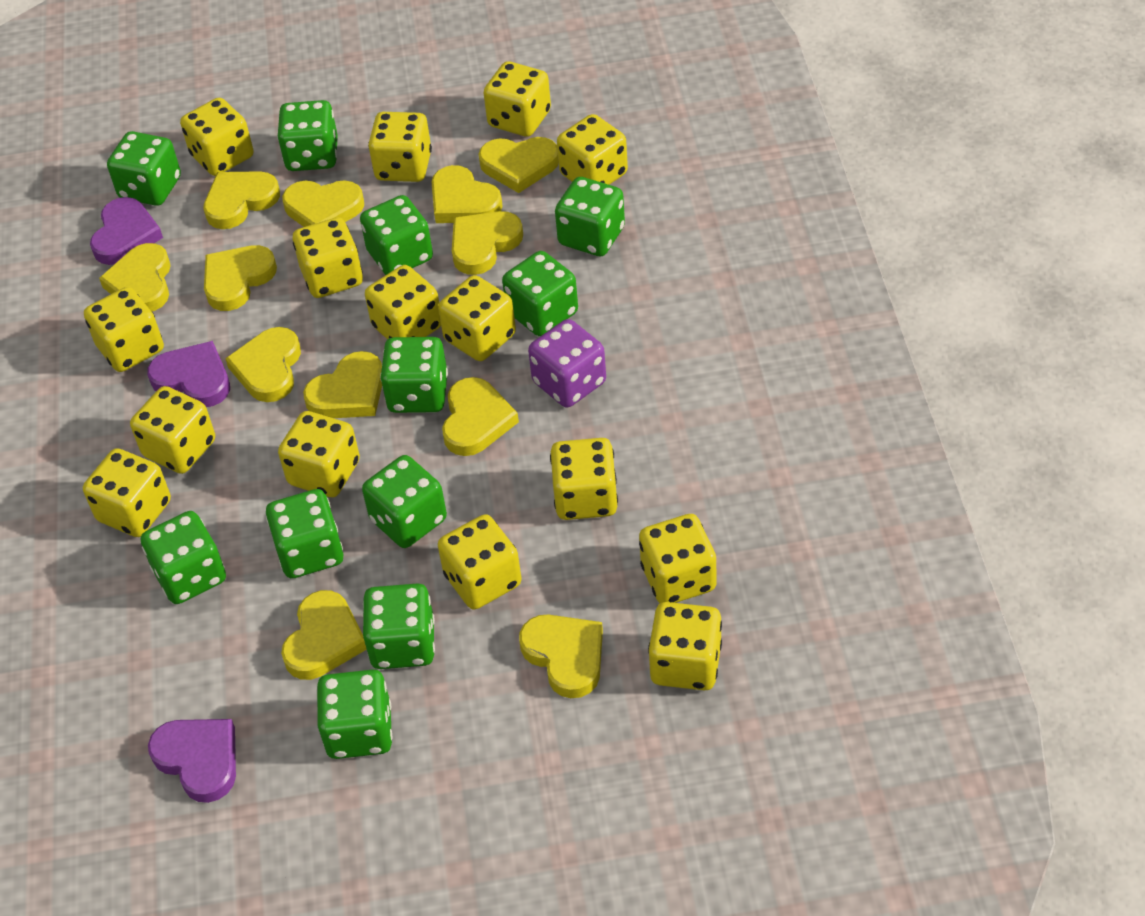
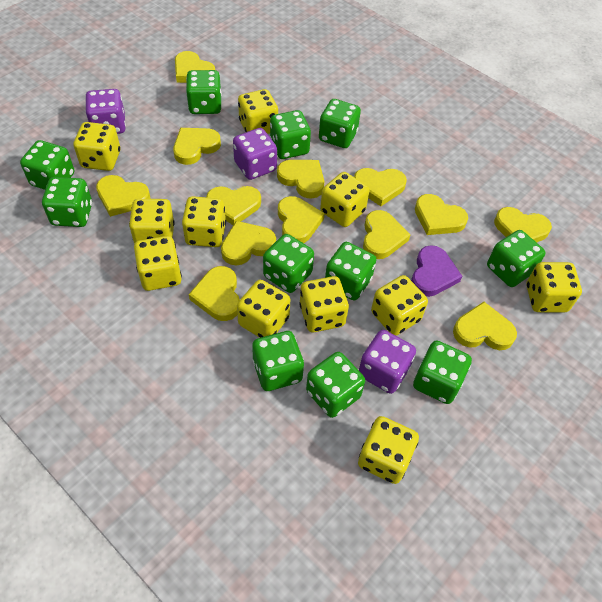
purple dice: [528,319,606,408] = 1 -> [85,89,126,134] [233,128,277,180] [359,330,416,394] = 3
purple heart: [90,197,163,265] [147,341,230,407] [148,719,236,803] = 3 -> [411,245,462,297] = 1
yellow dice: [83,448,171,537] [84,287,164,372] [130,386,215,474] [180,98,254,176] [278,411,360,497] [293,217,363,298] [365,265,441,340] [368,112,432,182] [438,275,516,361] [438,514,522,610] [484,61,551,137] [550,438,618,520] [557,114,628,185] [639,514,716,603] [648,602,722,691] = 15 -> [74,122,120,171] [129,199,174,244] [134,236,182,291] [182,196,226,247] [237,280,290,338] [238,89,278,134] [299,276,349,332] [320,172,369,227] [358,416,419,484] [371,275,428,336] [526,262,582,313] = 11
yellow heart: [99,243,171,312] [204,171,280,229] [204,245,277,311] [225,327,301,402] [281,590,367,680] [282,180,364,227] [303,351,382,418] [431,165,503,223] [442,377,519,456] [452,211,523,275] [479,137,559,193] [519,614,603,698] = 12 -> [96,175,150,217] [173,128,221,165] [175,51,215,83] [189,266,240,321] [206,186,261,225] [221,221,276,266] [277,160,324,199] [278,196,325,243] [354,168,407,206] [363,210,410,259] [415,194,468,235] [453,302,517,350] [494,207,552,242] = 13

